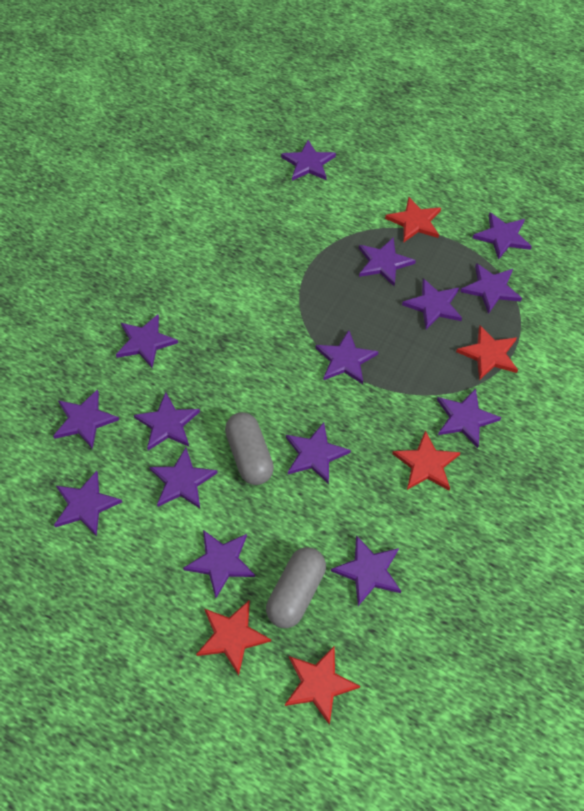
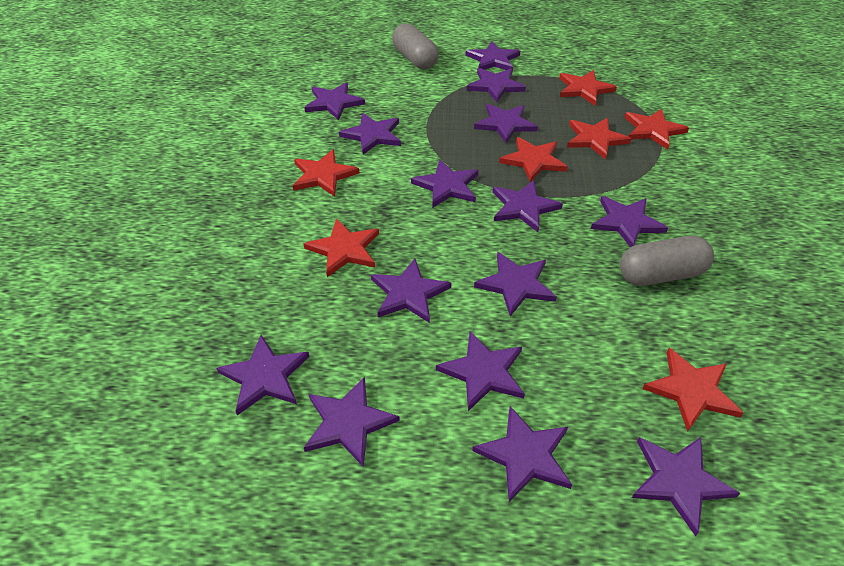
red star: [196,600,271,675] [285,645,360,725] [385,197,441,243] [392,430,461,490] [456,326,518,380] = 5 -> [293,149,359,197] [304,219,379,277] [499,137,568,182] [559,70,617,106] [567,118,631,160] [624,109,689,150] [643,348,743,432] = 7

